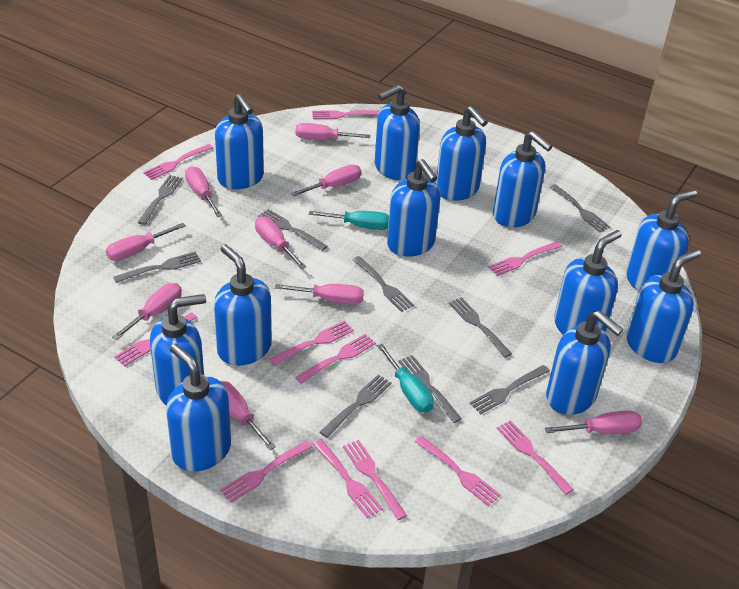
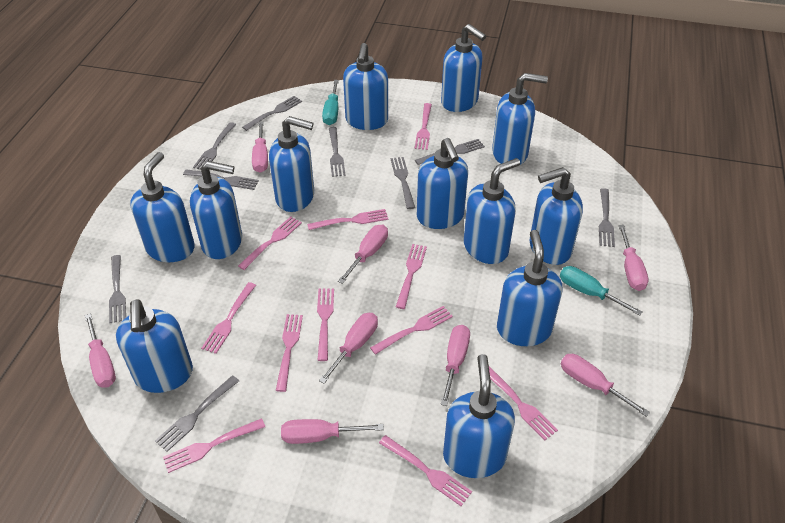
pink screwdriver: [106,223,186,261] [112,283,182,340] [185,166,222,217] [220,381,276,450] [255,216,306,269] [275,284,364,305] [291,165,361,197] [296,123,371,140] [545,410,642,434] = 9 -> [85,313,116,388] [252,122,268,173] [281,419,384,444] [319,313,378,384] [338,225,388,284] [441,325,470,406] [561,354,650,417] [618,225,648,291] = 8

